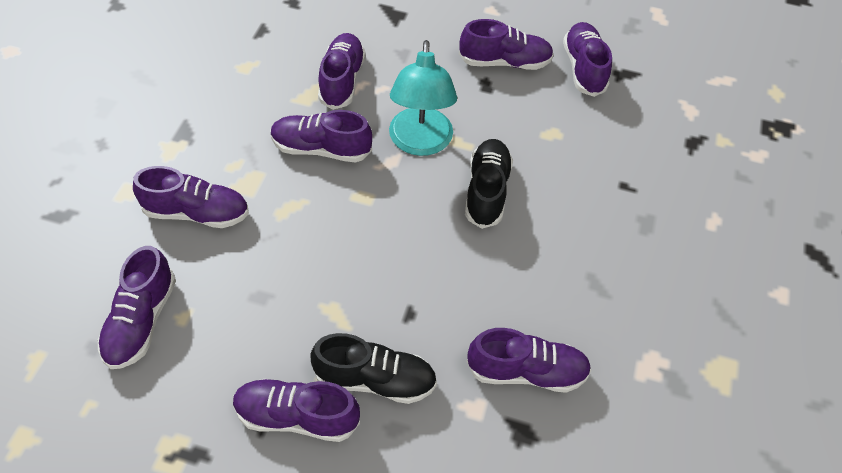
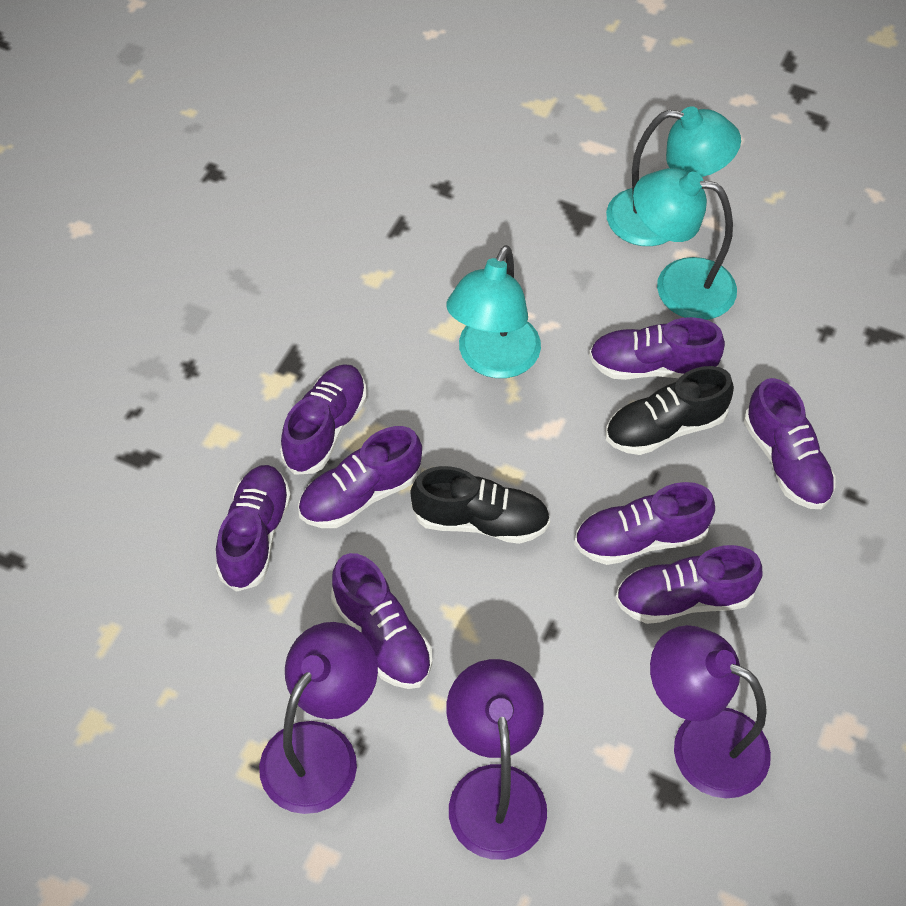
purple lamp: none = 0 -> [259,622,378,814] [446,659,547,860] [650,625,771,799] = 3
turquoise lamp: [389,40,457,156] = 1 -> [446,245,541,378] [606,106,741,246] [633,168,737,320] = 3

